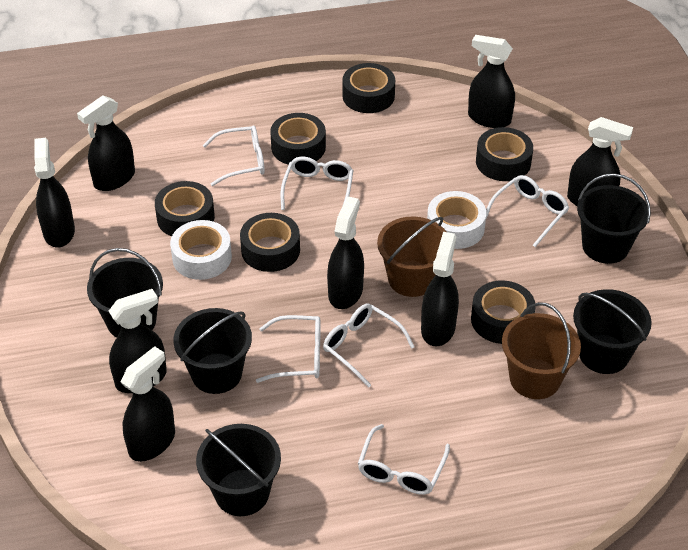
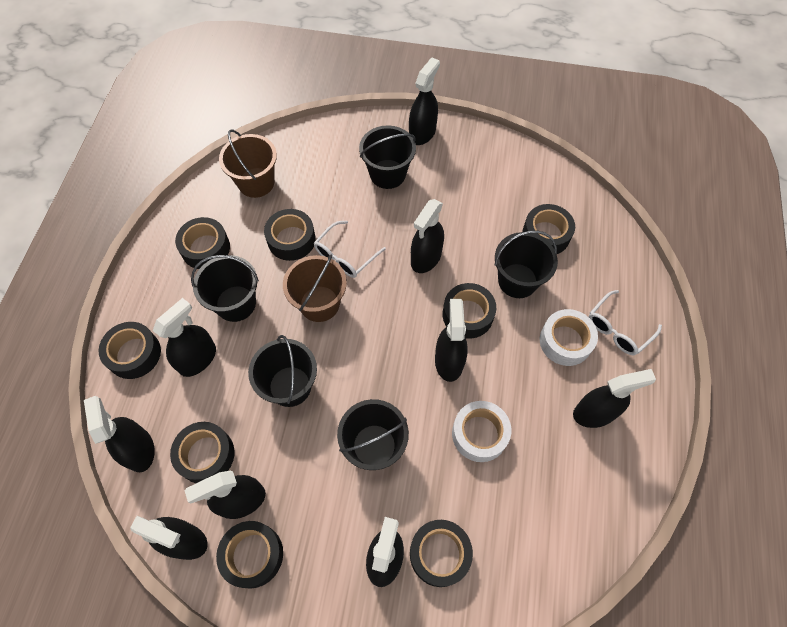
black spray bottle: [34,138,75,247] [77,95,135,191] [109,289,167,393] [121,346,175,462] [327,196,364,309] [421,232,459,346] [468,35,515,128] [567,117,633,206] = 8 -> [84,396,155,472] [130,516,208,560] [153,298,216,377] [184,471,266,519] [366,517,404,587] [409,57,440,145] [411,199,444,273] [435,299,468,382] [573,369,656,428] = 9
black tape: [155,181,215,236] [240,213,300,272] [270,113,326,165] [342,63,395,113] [471,281,536,344] [476,127,533,181] = 6 -> [99,322,161,379] [170,422,235,483] [175,217,230,269] [216,521,283,589] [264,209,316,261] [410,520,473,587] [443,283,496,339] [522,204,575,254] = 8
white glasses: [203,126,265,186] [256,315,320,383] [281,157,354,210] [323,304,415,387] [358,424,450,495] [486,175,569,247] = 6 -> [314,221,386,278] [589,290,662,355] = 2

